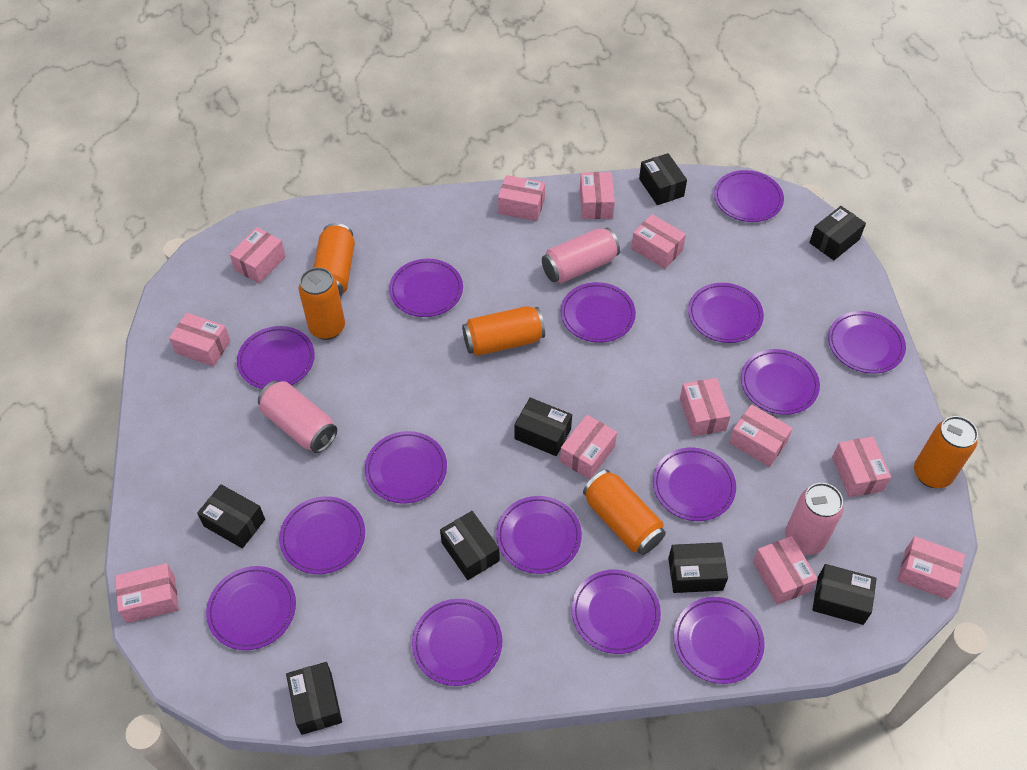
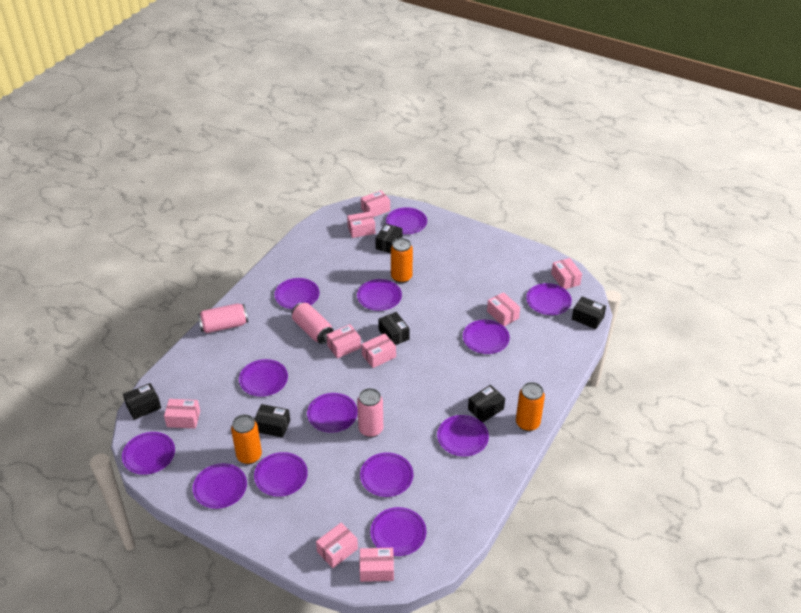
black box: [197,484,265,548] [286,662,342,735] [440,511,500,580] [514,397,572,456] [639,153,687,205] [668,542,728,593] [809,206,866,260] [812,564,877,625] = 8 -> [123,383,161,420] [254,404,290,438] [375,223,402,253] [378,312,410,345] [468,385,505,423] [572,296,606,329] = 6
orange can: [299,267,345,340] [313,223,355,296] [462,306,545,356] [583,470,666,555] [914,416,978,488] = 5 -> [231,414,262,464] [391,238,413,283] [516,382,545,431] = 3
pink box: [115,563,179,623] [169,313,231,367] [230,227,286,284] [498,175,545,221] [560,415,617,479] [580,172,615,219] [631,214,686,269] [680,378,731,436] [729,404,793,467] [753,536,817,605] [832,436,891,497] [898,536,965,600] = 12 -> [164,399,200,428] [316,523,358,568] [327,324,361,358] [347,212,375,238] [359,548,394,582] [361,190,390,217] [362,333,396,368] [487,292,520,326] [551,258,582,289] = 9
purple plate: [206,566,296,650] [237,326,315,389] [279,496,365,574] [365,431,447,504] [389,259,463,317] [412,599,502,686] [496,496,582,574] [561,282,636,343] [571,570,661,654] [653,448,736,521] [674,597,765,684] [688,283,764,343] [714,170,784,222] [741,349,820,415] [828,311,906,374] = 15 -> [122,432,175,475] [192,463,247,509] [239,359,288,397] [254,452,308,497] [274,278,319,309] [307,393,358,433] [357,279,402,311] [360,452,413,497] [370,507,426,556] [386,207,427,234] [437,415,489,457] [463,320,510,354] [526,283,572,315] = 13

